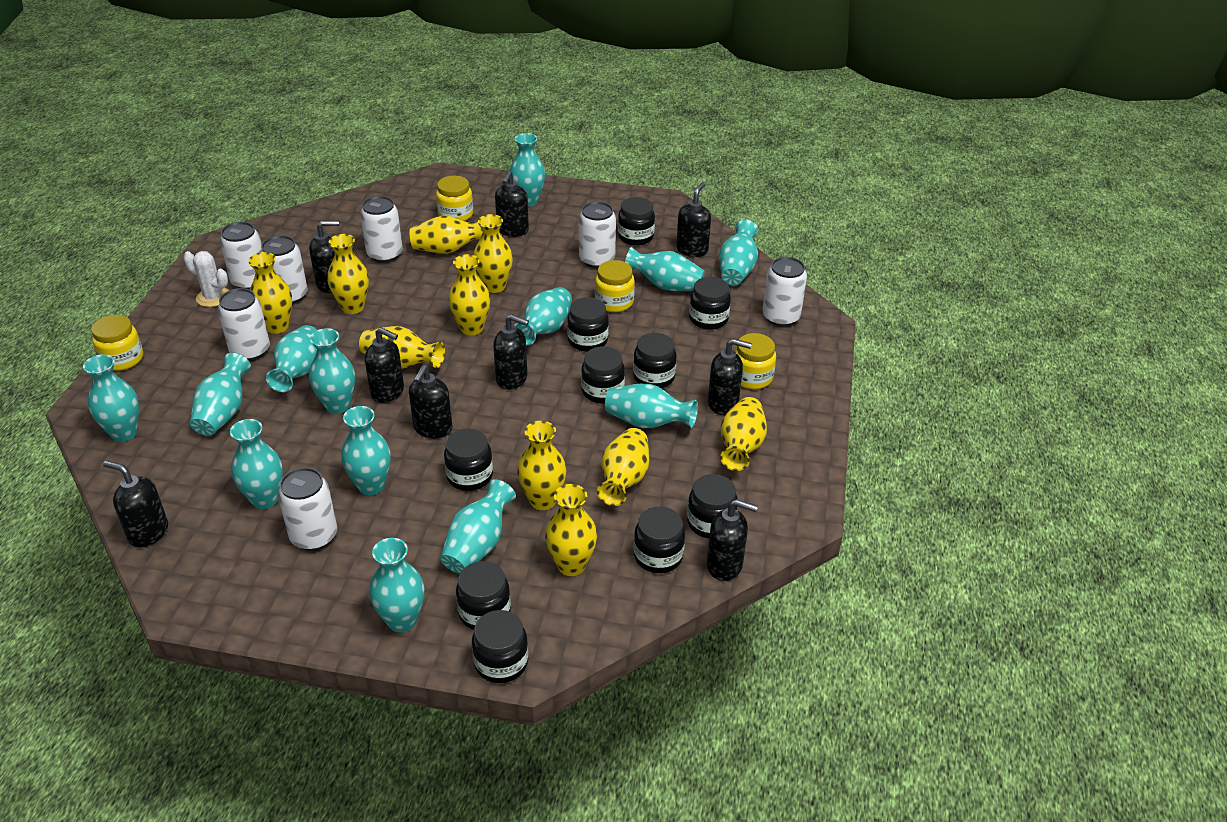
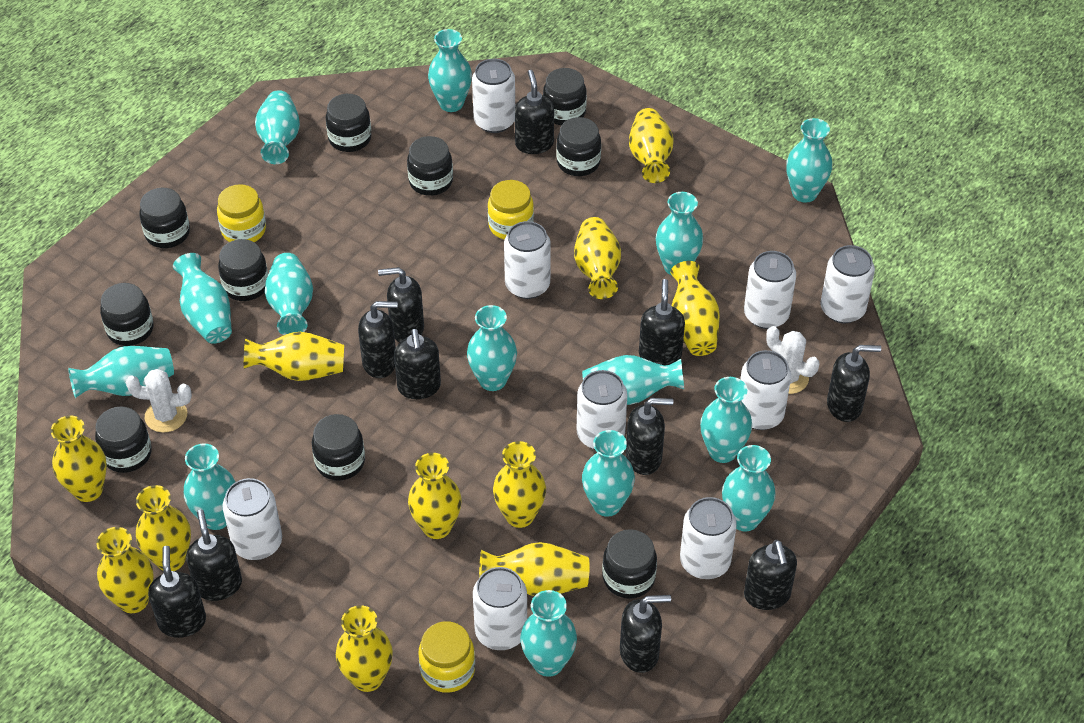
black soap dispenser: [103,461,168,547] [309,220,339,293] [365,327,404,403] [409,365,452,438] [493,314,529,390] [495,171,529,237] [676,183,711,257] [707,499,758,581] [708,339,752,415] = 9 -> [148,546,206,638] [186,510,242,601] [358,301,398,378] [378,267,424,342] [394,329,441,399] [515,70,554,154] [620,595,671,673] [626,398,673,475] [639,279,685,365] [744,540,797,610] [827,345,881,422] = 11
turquoise vase: [83,354,139,442] [190,353,251,436] [230,419,283,509] [266,325,317,392] [309,328,355,414] [341,406,391,495] [369,538,424,632] [440,479,516,574] [510,133,545,206] [514,287,572,345] [605,384,698,428] [625,247,705,291] [719,220,758,285] = 13 -> [68,346,174,398] [173,253,232,344] [184,443,236,530] [255,90,300,164] [265,253,313,335] [428,29,472,112] [467,305,517,391] [520,590,577,677] [582,355,684,405] [582,430,635,517] [656,192,703,275] [700,377,752,463] [722,445,776,532] [786,118,832,203] = 14
white cactus: [183,251,229,307] = 1 -> [126,369,192,433] [766,326,819,394] = 2
white can: [218,288,270,361] [220,222,262,290] [260,235,308,304] [278,467,337,551] [360,196,403,263] [579,201,616,268] [762,257,807,327] = 7 -> [223,478,282,560] [472,59,515,133] [473,567,527,650] [504,221,551,299] [577,370,627,449] [680,497,737,579] [740,350,791,430] [744,251,796,329] [821,245,875,323] = 9
yellow jar: [91,315,143,371] [436,176,473,221] [595,260,635,312] [734,333,776,389] = 4 -> [217,184,266,242] [418,621,475,693] [488,180,534,240] = 3
yellow vase: [248,252,292,334] [327,234,369,314] [359,326,445,369] [410,216,483,254] [449,254,490,336] [473,214,513,293] [517,421,566,510] [545,484,597,576] [597,428,649,506] [720,397,767,471] = 10 -> [51,416,107,502] [96,527,154,613] [136,485,191,571] [244,332,344,381] [336,605,393,692] [408,453,462,539] [479,542,590,596] [493,441,546,528] [574,217,621,299] [629,108,674,183] [670,261,720,356] = 11

